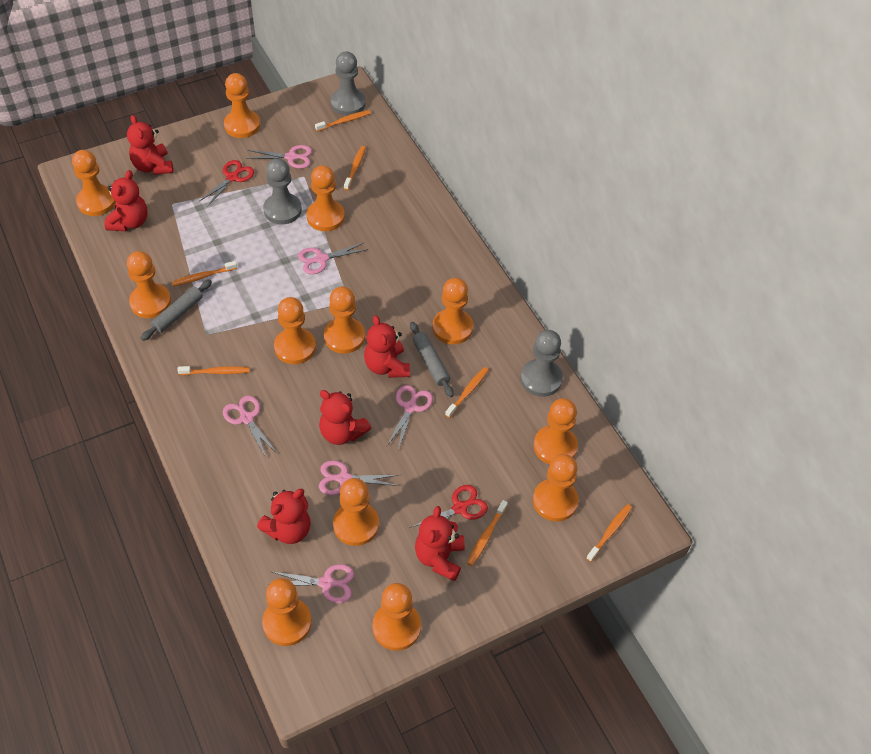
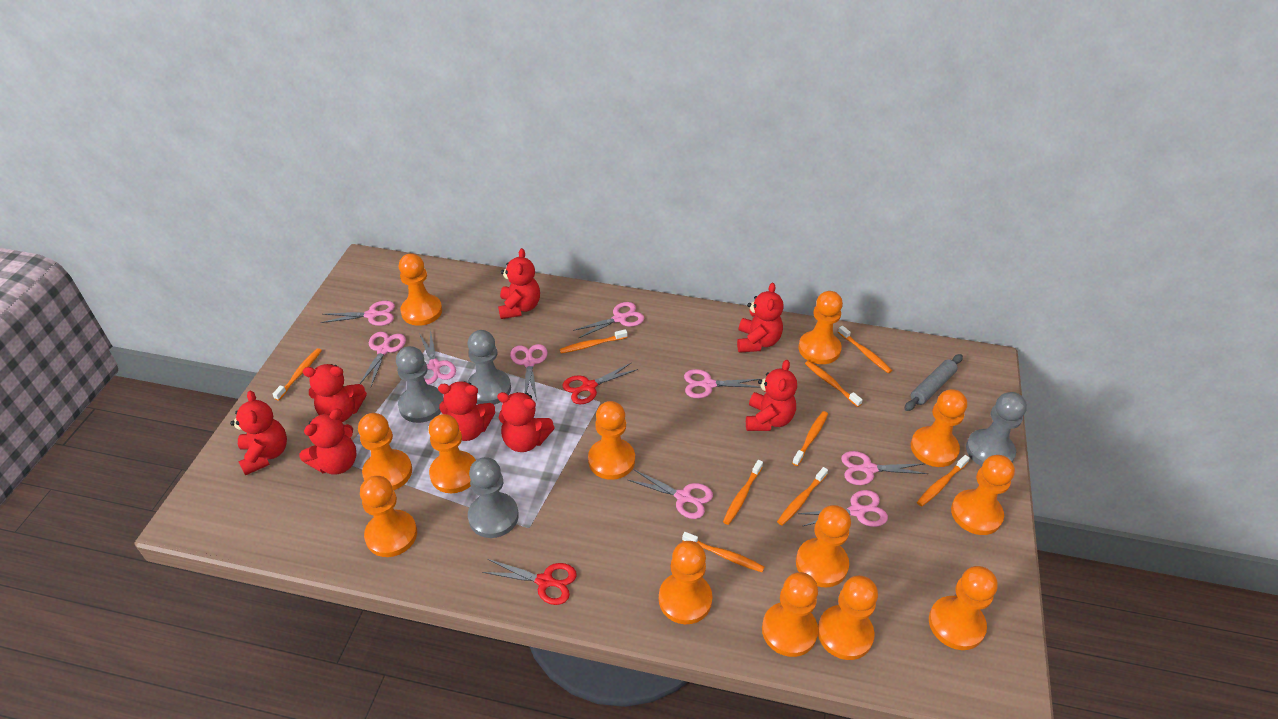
grey pawn: [263,158,302,224] [331,51,366,116] [520,330,563,397] = 3 -> [396,346,444,423] [467,330,511,405] [468,457,519,538] [966,392,1027,466] = 4
grey rolling pin: [140,280,212,341] [410,322,454,397] = 2 -> [904,354,963,411] = 1
orange pawn: [72,150,116,216] [127,251,171,318] [224,73,260,138] [262,578,312,646] [274,297,316,364] [306,165,345,231] [324,287,365,354] [333,478,379,546] [373,583,421,651] [432,278,473,344] [533,398,578,464] [533,454,579,521] = 12 -> [358,413,412,490] [360,476,417,557] [399,254,442,326] [429,414,476,493] [588,401,635,480] [659,541,713,624] [762,572,818,657] [796,505,851,587] [798,291,843,364] [818,575,878,660] [911,389,967,467] [929,566,998,650] [951,455,1015,535] = 13
orange toothbrush: [172,261,237,286] [177,366,250,375] [315,110,371,131] [344,146,366,190] [445,367,489,418] [467,500,508,566] [586,504,632,562] = 7 -> [273,348,322,401] [559,329,627,353] [682,532,764,572] [723,460,763,525] [777,467,828,526] [792,411,828,466] [805,361,863,407] [838,326,892,373] [917,455,970,507] = 9
pink scissors: [223,395,277,457] [246,145,312,168] [268,564,354,603] [298,242,368,274] [319,460,399,495] [387,385,433,450] = 6 -> [321,301,395,326] [360,332,406,387] [419,329,456,385] [510,344,548,400] [573,302,644,338] [628,469,713,519] [684,369,761,398] [798,490,888,527] [841,451,928,485] = 9
red teddy bear: [105,170,147,231] [127,115,173,175] [257,489,311,544] [319,390,371,445] [364,315,410,378] [415,506,465,581] = 6 -> [230,390,287,476] [299,409,356,474] [303,364,367,422] [438,381,495,441] [497,392,555,452] [498,248,540,319] [737,283,784,353] [746,360,797,431] = 8

